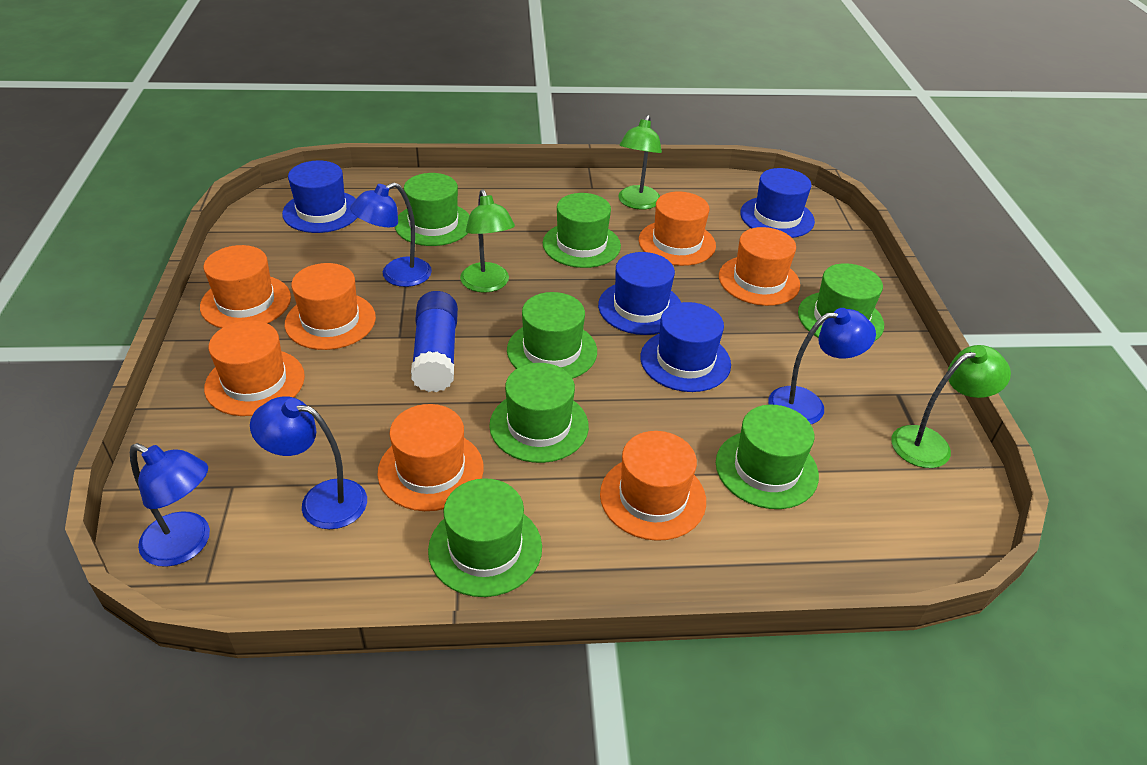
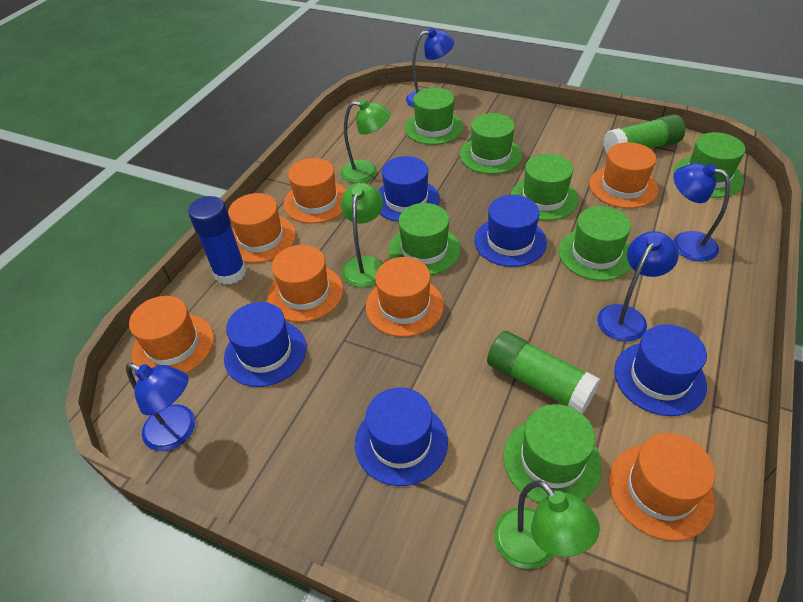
blue hat: [282,161,358,233] [598,252,681,335] [640,302,731,392] [740,168,815,238] = 4 -> [224,302,306,387] [355,387,448,486] [379,156,440,222] [474,195,547,267] [614,324,707,416] = 5
green glue stick: none = 0 -> [487,331,600,414] [604,114,685,154] = 2

